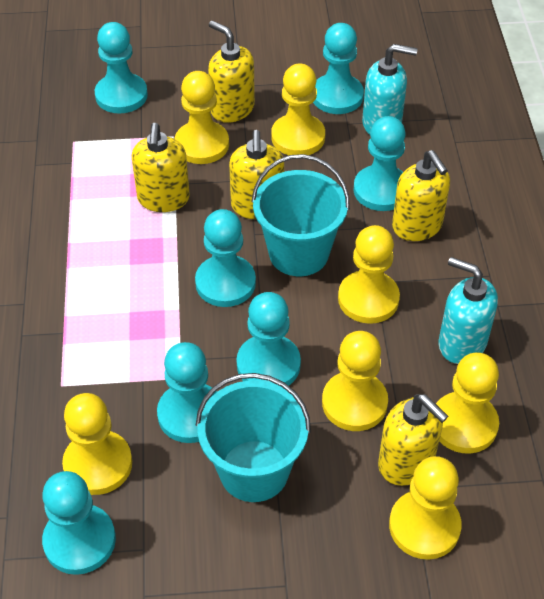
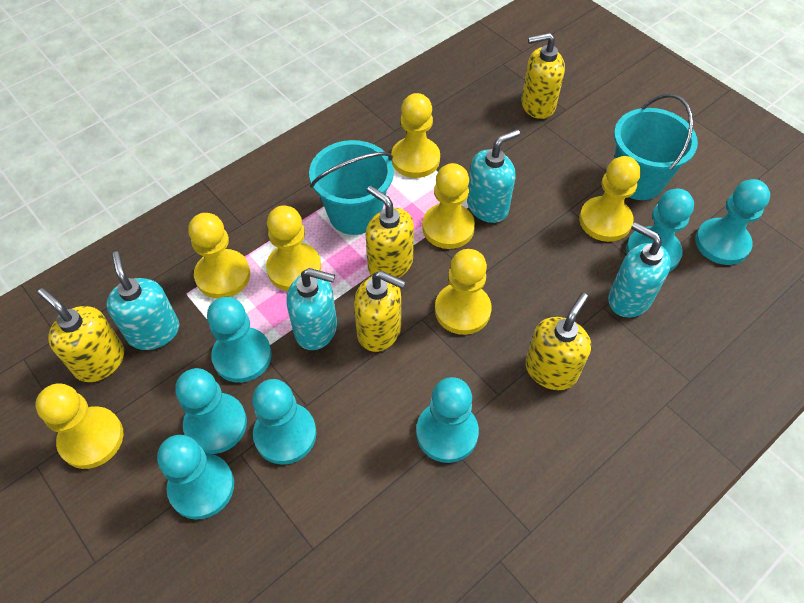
turquoise soap dispenser: [362,44,417,135] [439,257,498,364] = 2 -> [106,251,179,350] [286,268,337,350] [467,129,520,223] [608,222,671,318] = 4

